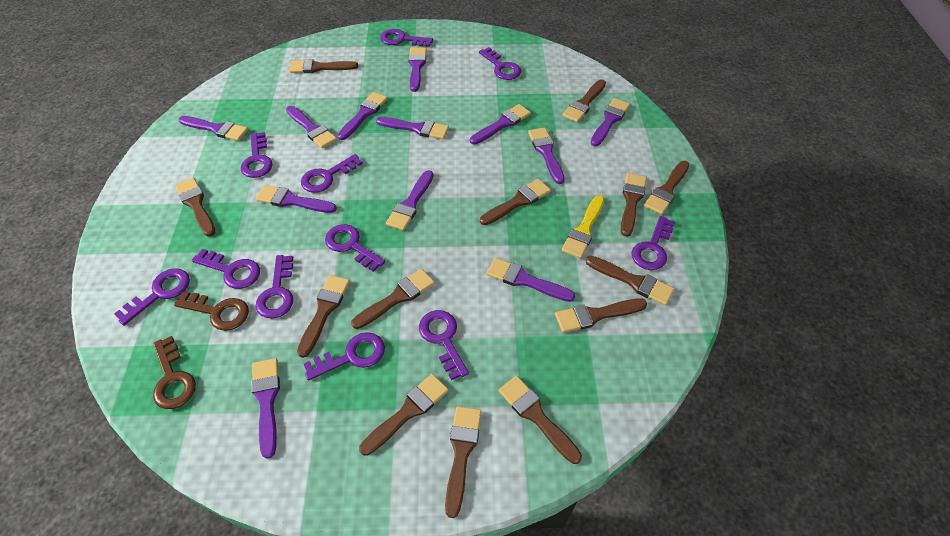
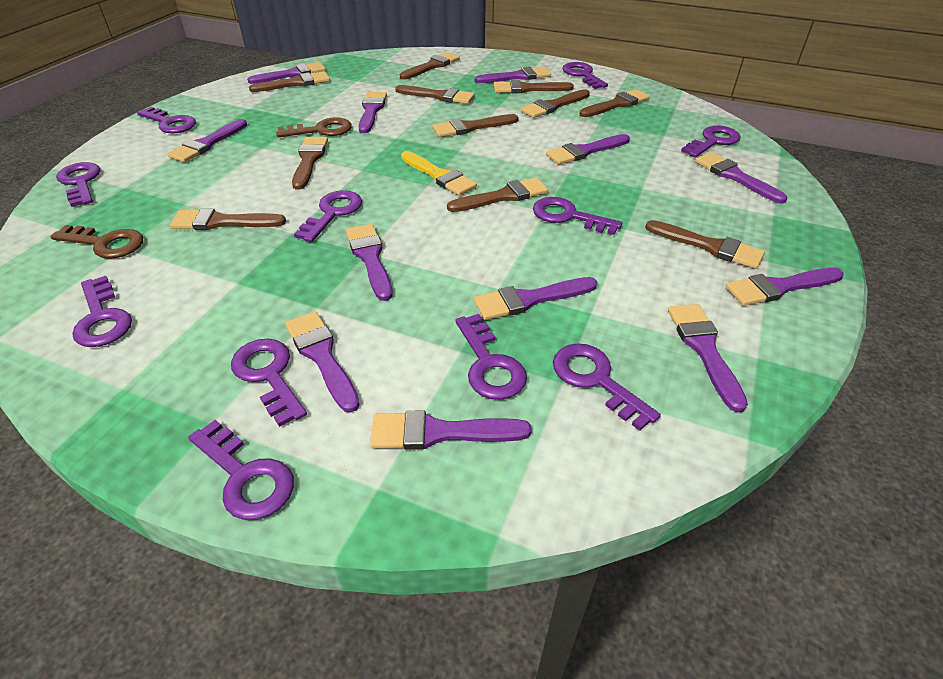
brown brush: [175,178,216,237] [289,59,358,73] [297,275,350,358] [351,269,435,329] [359,374,449,456] [445,406,482,518] [480,179,551,225] [499,376,582,464] [555,298,647,333] [562,79,606,122] [586,256,674,305] [621,173,646,237] [644,161,689,215] = 13 -> [170,208,286,230] [249,71,330,92] [292,137,328,189] [395,85,475,104] [400,52,460,80] [432,114,519,137] [447,177,548,212] [494,80,574,93] [520,89,590,118] [579,89,650,117] [645,220,765,269] = 11

